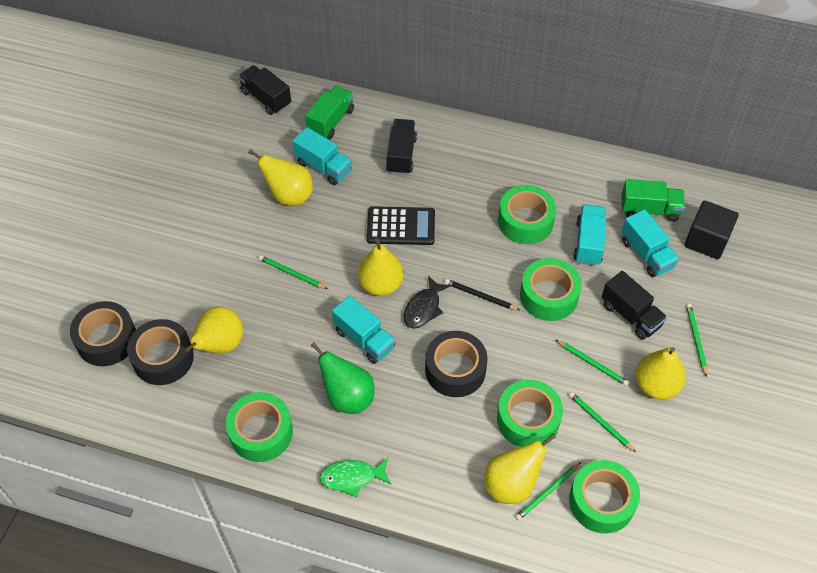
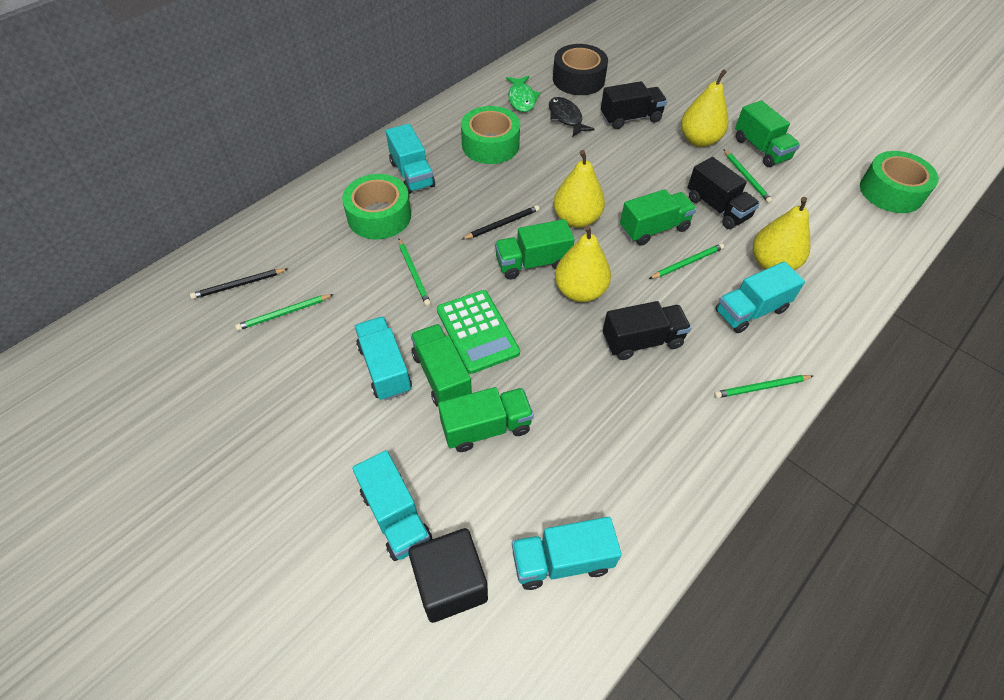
black calculator: [367,206,435,245] = 1 -> none = 0
black pencil: [445,279,519,310] = 1 -> [190,268,287,299] [462,205,539,239] = 2
black tape: [70,301,136,366] [127,319,194,385] [425,331,488,397] = 3 -> [553,44,608,95] = 1
green calculator: none = 0 -> [437,290,520,374] = 1
green pear: [311,342,375,414] = 1 -> none = 0
green tape: [226,392,293,462] [497,380,563,447] [498,185,556,244] [520,258,582,321] [569,460,640,534] = 5 -> [342,174,411,239] [461,106,520,164] [860,151,939,213] = 3
green truck: [305,86,354,139] [622,179,685,222] = 2 -> [411,324,472,407] [438,387,534,452] [495,219,575,280] [620,189,696,246] [735,100,800,167] = 5
turquoise truck: [292,127,352,185] [332,295,396,364] [573,205,606,266] [621,209,679,277] = 4 -> [352,450,432,561] [355,316,412,401] [386,124,435,194] [512,517,622,590] [715,261,805,333] = 5
yellow pear: [184,306,243,354] [248,149,313,206] [358,237,404,296] [484,433,556,504] [636,347,686,400] = 5 -> [553,150,605,228] [555,225,611,302] [681,69,728,147] [753,197,810,270] = 4

